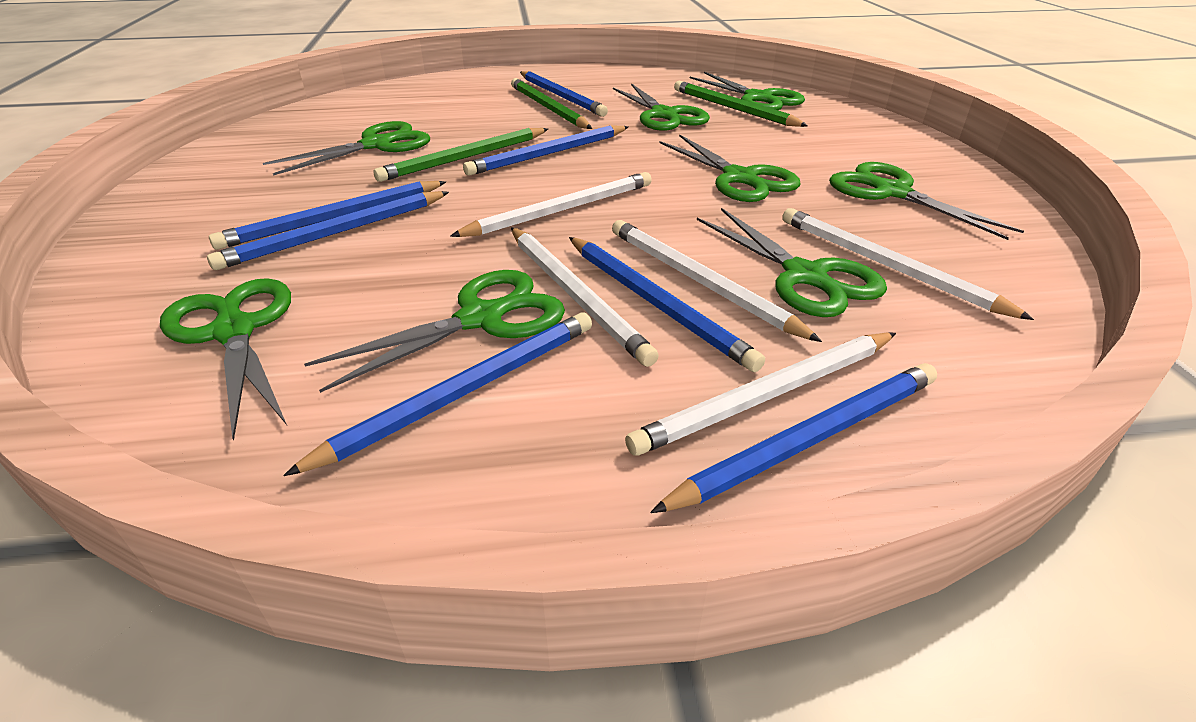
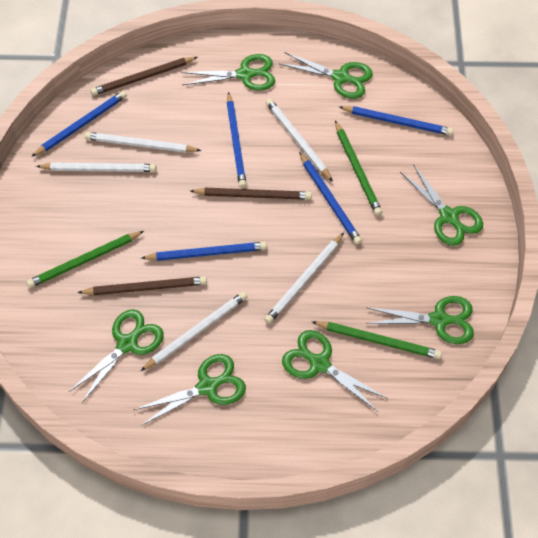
blue pencil: [207,191,449,270] [209,181,446,250] [283,312,592,476] [463,125,628,176] [520,71,608,117] [569,237,765,372] [650,363,937,513] = 7 -> [31,91,127,157] [141,242,267,261] [227,92,247,188] [299,152,362,245] [339,106,454,136] = 5
brown pencil: none = 0 -> [77,276,207,295] [91,57,197,96] [190,188,312,200] = 3
green scissors: [160,278,291,440] [263,121,430,175] [304,270,565,393] [613,83,710,131] [659,134,801,202] [690,72,805,110] [697,208,887,317] [829,162,1024,240] = 8 -> [69,309,164,403] [134,354,246,426] [181,54,275,91] [279,52,373,99] [282,330,388,412] [366,296,474,344] [400,164,483,246] = 7

